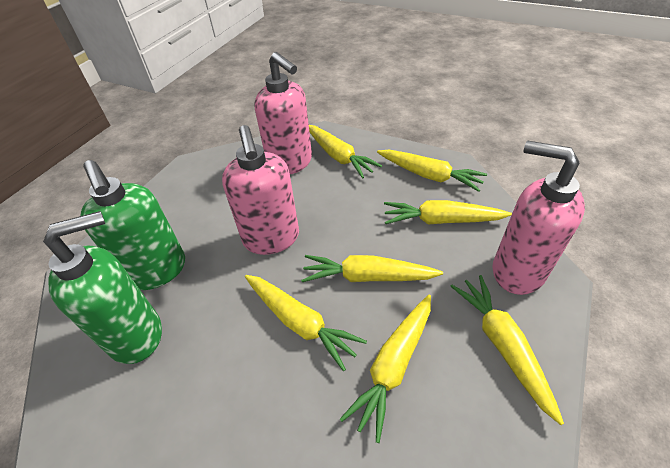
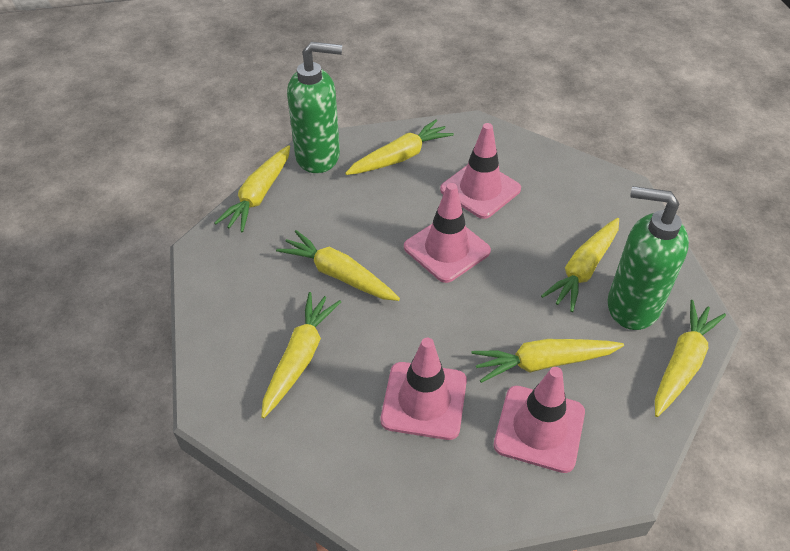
pink soap dispenser: [222,125,299,255] [255,52,312,174] [492,141,585,295] = 3 -> none = 0
pink traffic cone: none = 0 -> [381,338,467,440] [404,183,491,283] [440,123,521,219] [494,367,585,473] = 4

